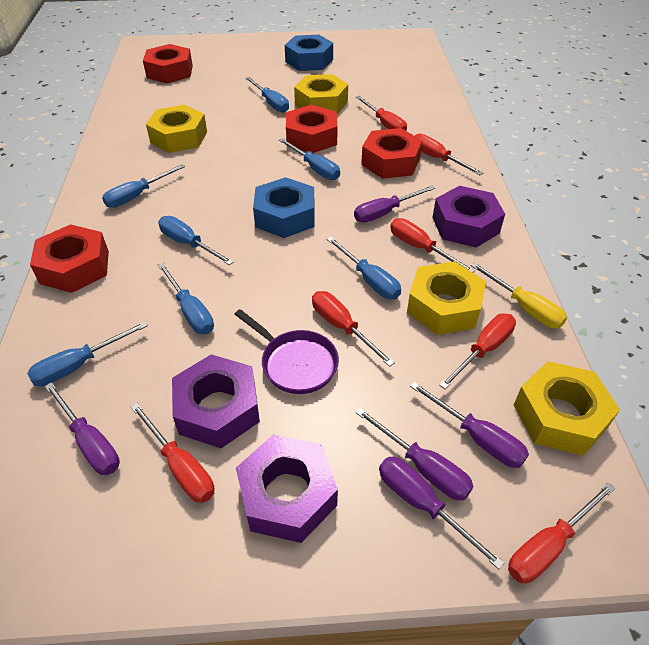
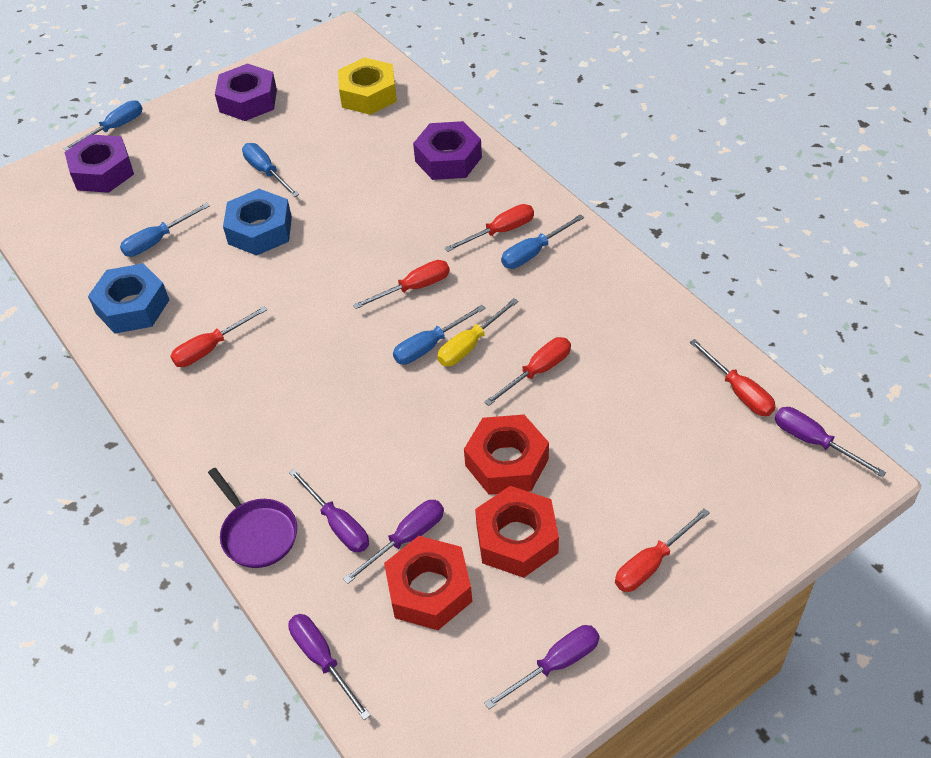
blue screwdriver: [27,321,148,387] [102,164,185,208] [158,216,234,265] [158,263,214,334] [246,77,289,113] [279,138,340,180] [327,237,401,299] = 7 -> [64,100,143,151] [120,203,209,257] [242,143,299,197] [393,305,486,364] [501,214,584,269] = 5
red nut: [30,224,109,293] [143,44,193,83] [286,105,338,153] [361,128,423,179] = 4 -> [384,536,472,630] [464,415,549,495] [475,486,559,578] = 3
red screwdriver: [131,403,215,503] [312,291,395,367] [356,96,407,131] [390,218,475,273] [415,134,483,175] [439,313,516,389] [508,482,616,583] = 7 -> [170,306,267,367] [353,260,450,309] [444,204,534,252] [484,337,571,406] [615,508,709,592] [690,339,776,416] = 6
yellow nut: [146,105,207,153] [294,74,348,114] [407,261,486,335] [514,361,620,456] = 4 -> [338,57,397,115] = 1

